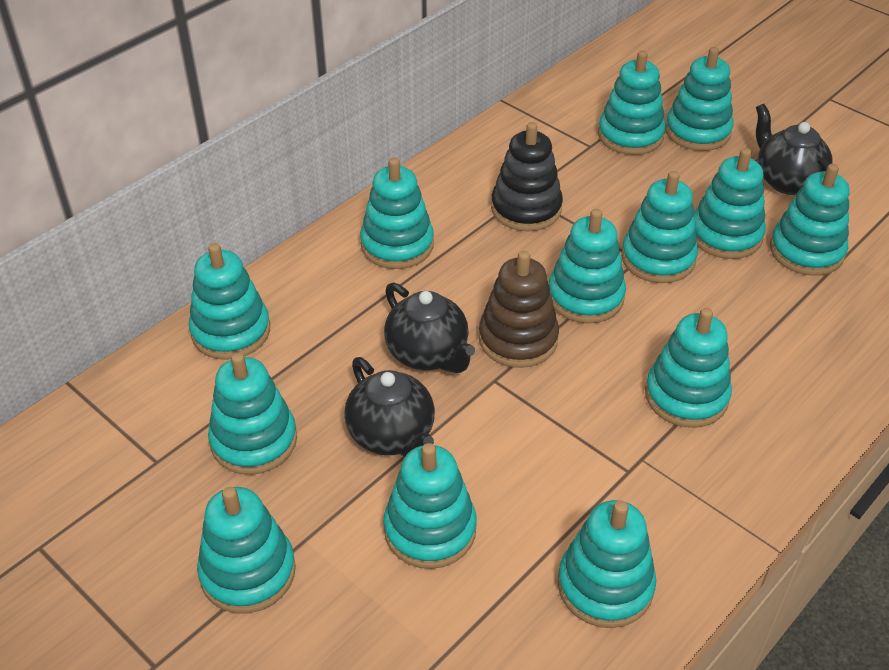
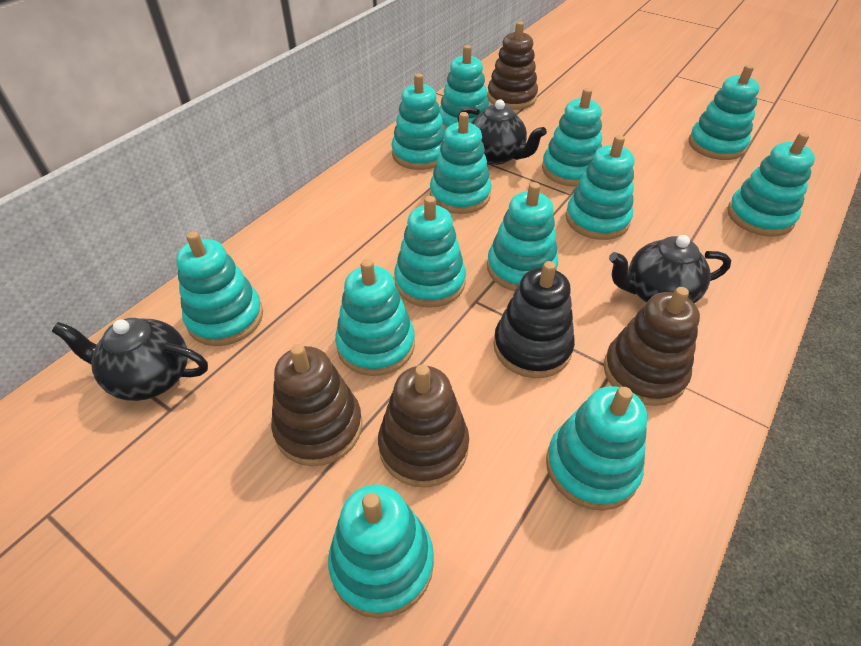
brown stacking toy: [479,251,559,368] = 1 -> [271,344,362,466] [378,364,469,488] [487,21,538,110] [604,287,700,406] = 4

